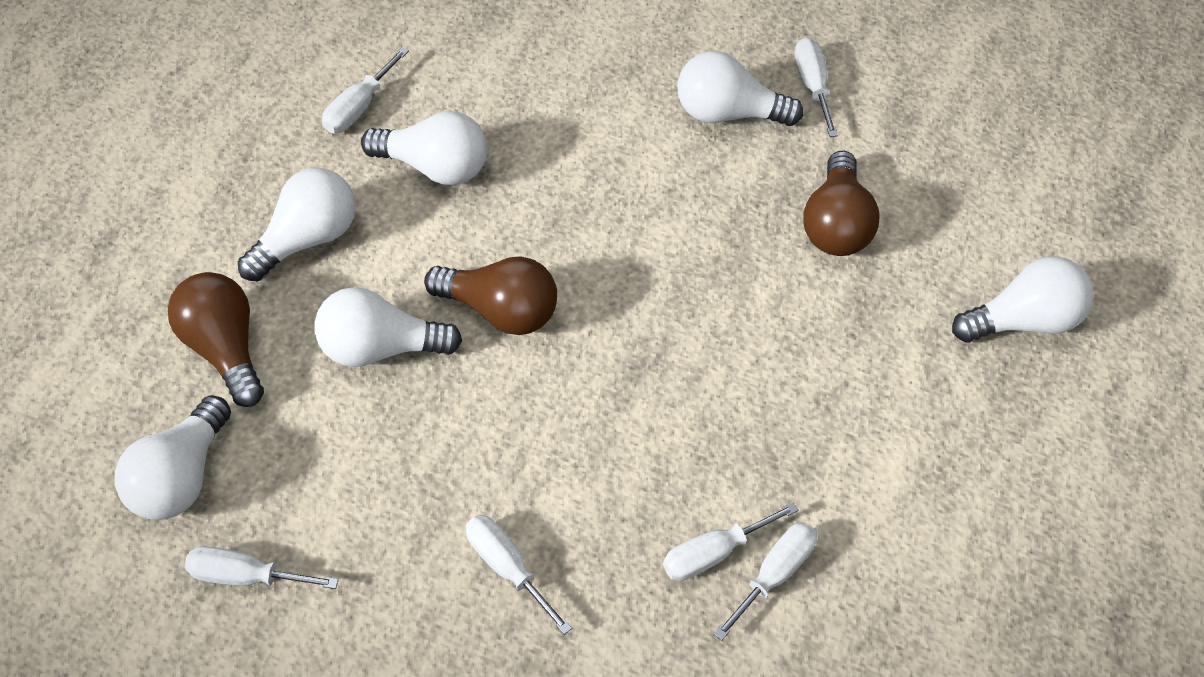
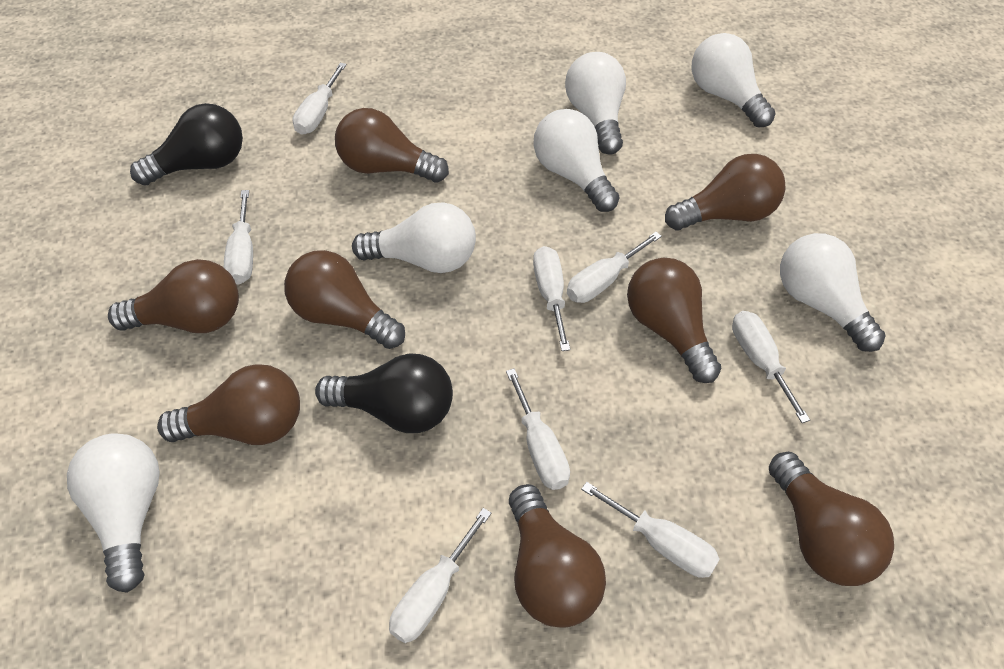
black light bulb: none = 0 -> [130,103,243,186] [315,353,453,433] = 2
brown light bulb: [168,272,264,407] [424,256,557,335] [803,151,880,256] = 3 -> [108,259,239,333] [157,364,300,445] [284,250,405,349] [335,108,449,183] [509,484,606,628] [627,258,721,383] [665,154,785,230] [769,452,894,586] = 8
white screwdriver: [185,546,338,589] [322,47,409,133] [466,515,572,635] [663,502,798,581] [714,522,817,641] [795,37,838,137] = 6 -> [224,190,253,285] [292,63,347,135] [389,508,492,643] [506,368,570,490] [533,246,570,351] [567,232,662,303] [581,482,720,578] [732,311,810,423] = 8

